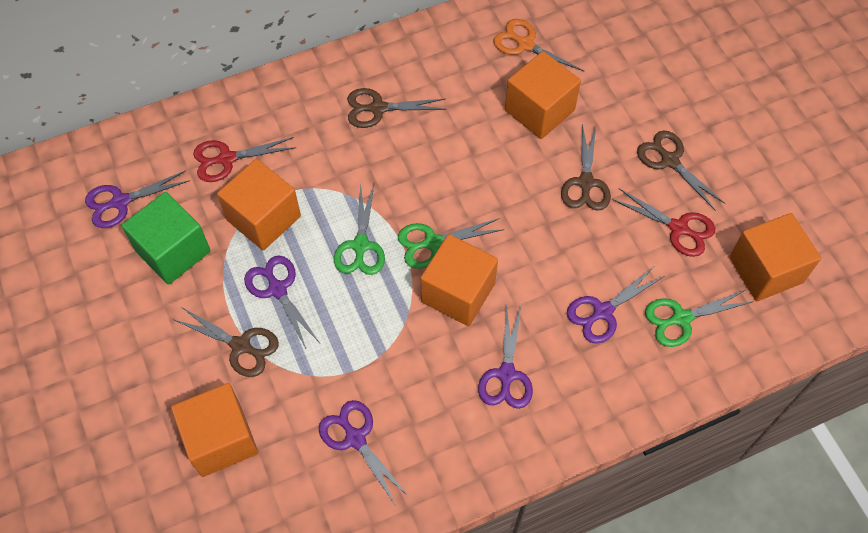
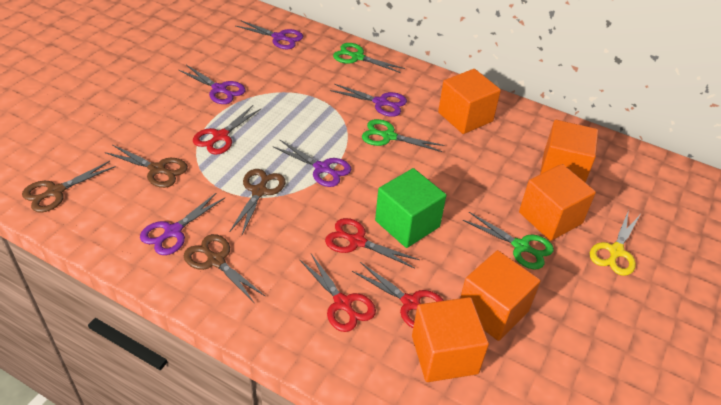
orange scissors: [493,19,584,71] = 1 -> none = 0
red scissors: [193,137,296,182] [612,188,715,257] = 2 -> [193,105,262,155] [300,254,376,332] [325,218,420,269] [352,262,444,328] = 4
yellow scissors: none = 0 -> [590,210,640,276] = 1

